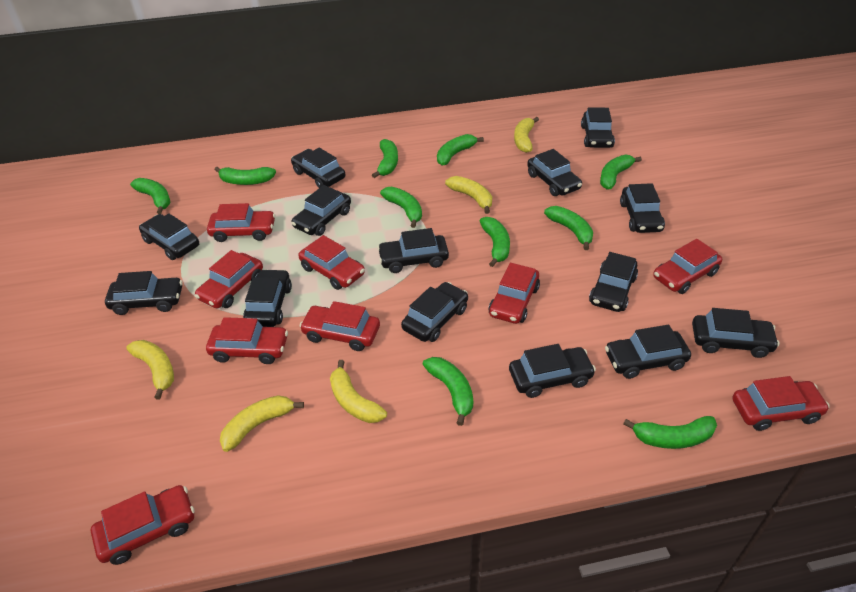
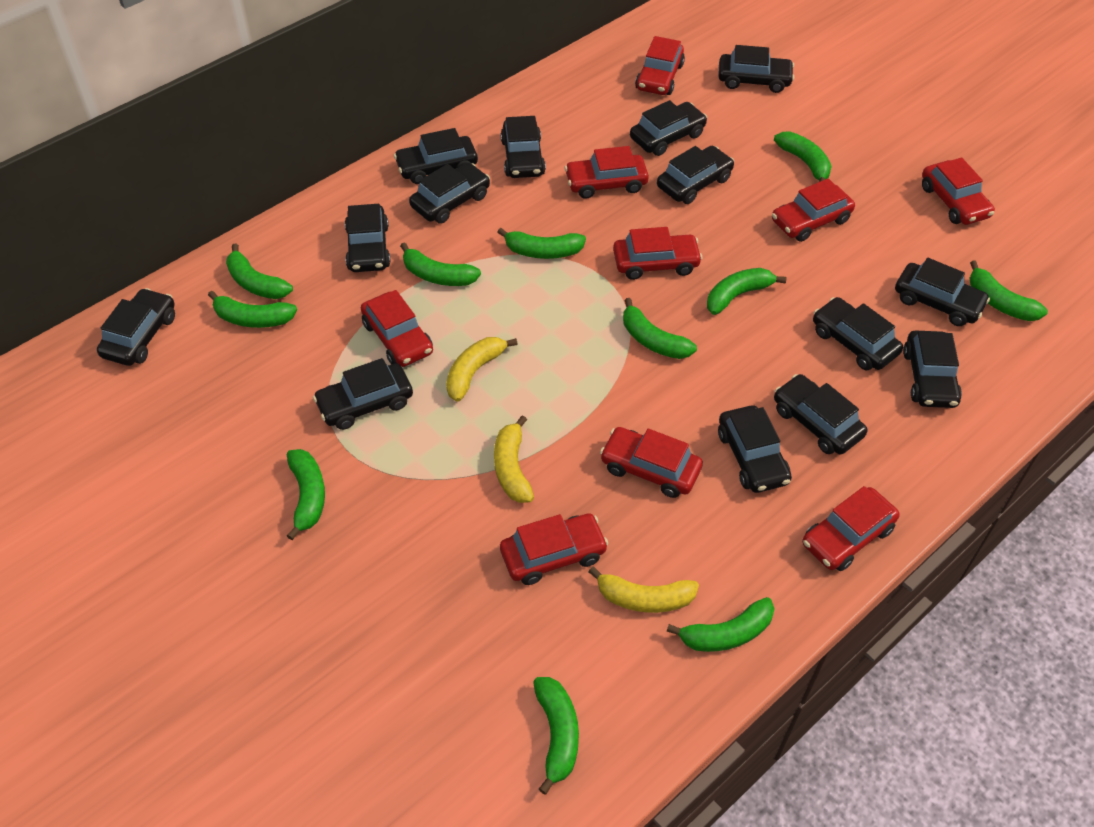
green banana: [130,178,170,214] [215,167,276,185] [372,139,398,178] [380,187,422,228] [422,357,473,426] [437,134,484,166] [480,217,510,267] [544,206,593,250] [600,155,642,189] [623,416,717,449] = 10 -> [208,291,297,328] [226,244,293,299] [287,449,325,540] [400,242,481,286] [497,228,586,259] [533,677,579,794] [623,298,697,359] [667,597,775,652] [707,268,786,315] [774,131,832,182] [970,260,1048,321] = 11
yellow banana: [126,340,174,399] [220,395,304,452] [330,360,387,423] [445,176,492,214] [514,117,539,153] = 5 -> [446,337,518,402] [494,415,534,503] [588,567,699,613] = 3

